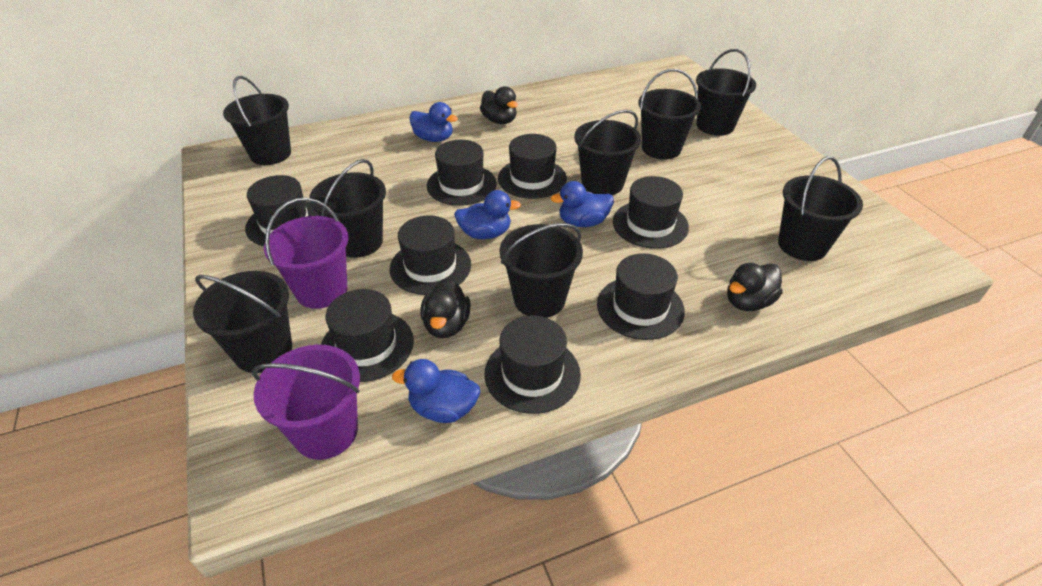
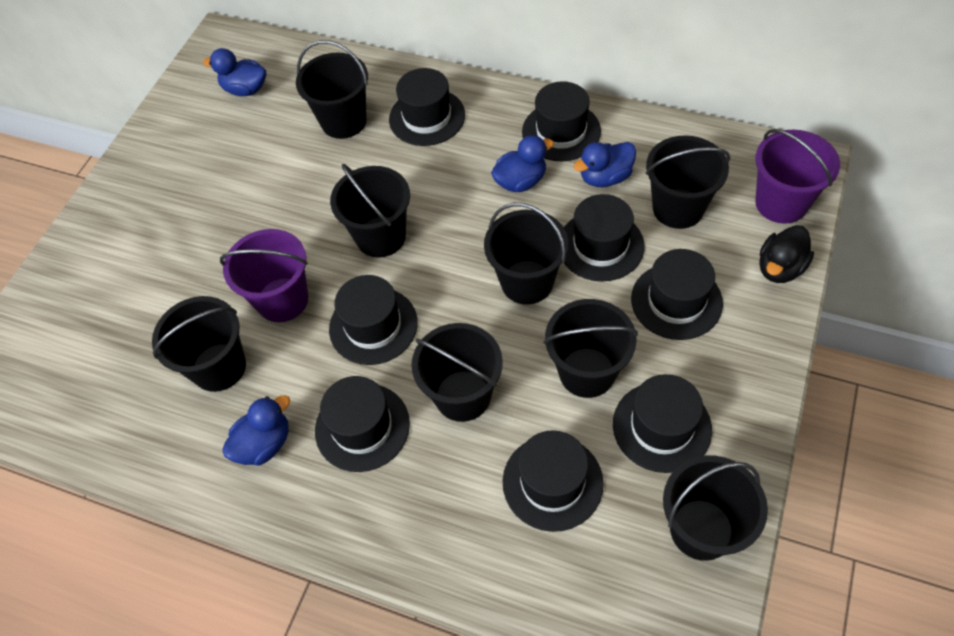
black duck: [420,278,471,338] [480,86,518,124] [727,263,783,311] = 3 -> [759,225,814,283] = 1

